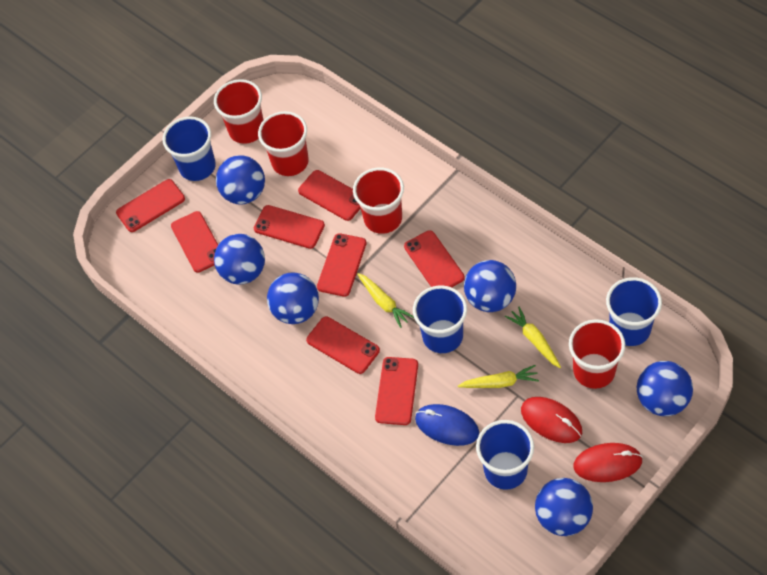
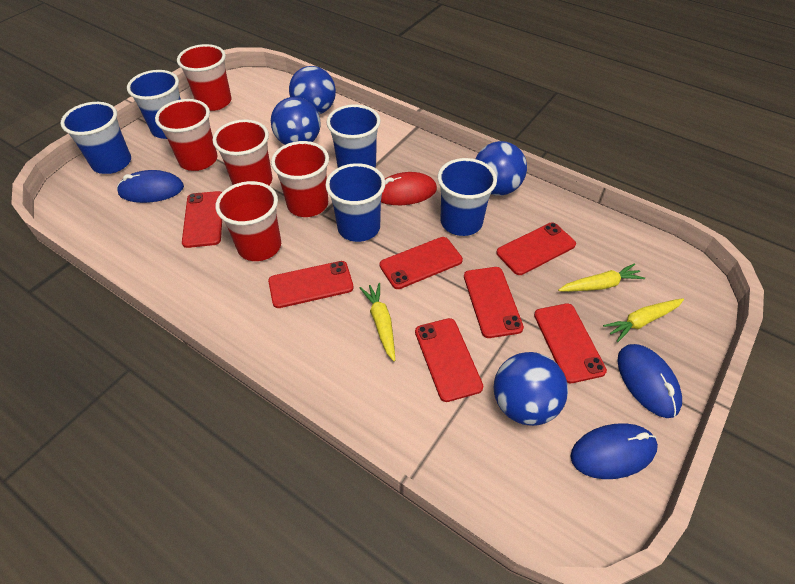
blue ball: [214,234,265,285] [216,155,265,204] [267,273,319,324] [464,260,516,312] [535,478,593,536] [637,361,693,416] = 6 -> [271,97,321,145] [289,66,336,114] [475,141,527,195] [494,352,568,426] = 4
blue cup: [163,117,216,181] [413,285,467,353] [476,420,534,490] [606,277,662,346] = 4 -> [60,102,131,174] [127,70,181,139] [325,163,385,242] [327,104,381,168] [438,158,497,236] = 5
blue mouse: [415,404,479,446] = 1 -> [117,170,184,203] [571,423,658,479] [617,344,682,418] = 3
red cup: [214,79,264,144] [258,111,309,176] [353,168,404,234] [569,319,625,389] = 4 -> [155,99,217,171] [177,44,232,111] [213,119,272,185] [216,181,281,261] [271,141,329,217] = 5
red mouse: [521,397,582,443] [573,443,643,482] = 2 -> [381,172,437,205] = 1
red phone: [116,179,185,232] [171,211,218,273] [254,205,325,249] [298,170,361,221] [306,316,380,374] [317,233,367,297] [375,357,418,425] [404,230,465,288] = 8 -> [182,191,222,248] [268,261,354,308] [380,237,463,289] [415,318,483,402] [464,267,524,338] [496,222,576,275] [534,303,607,383] = 7

